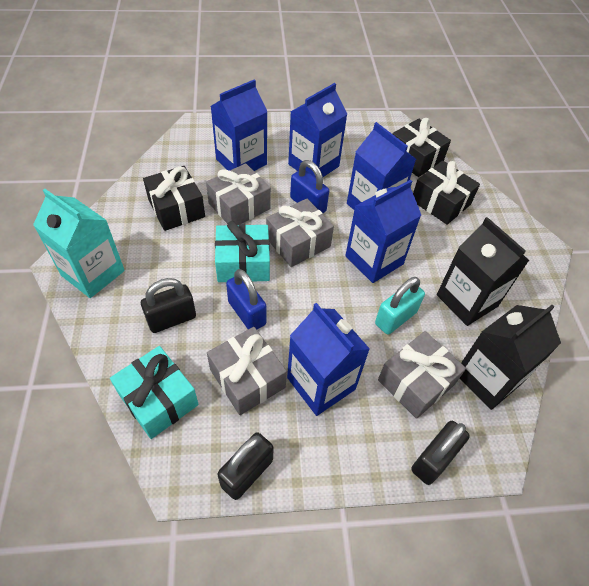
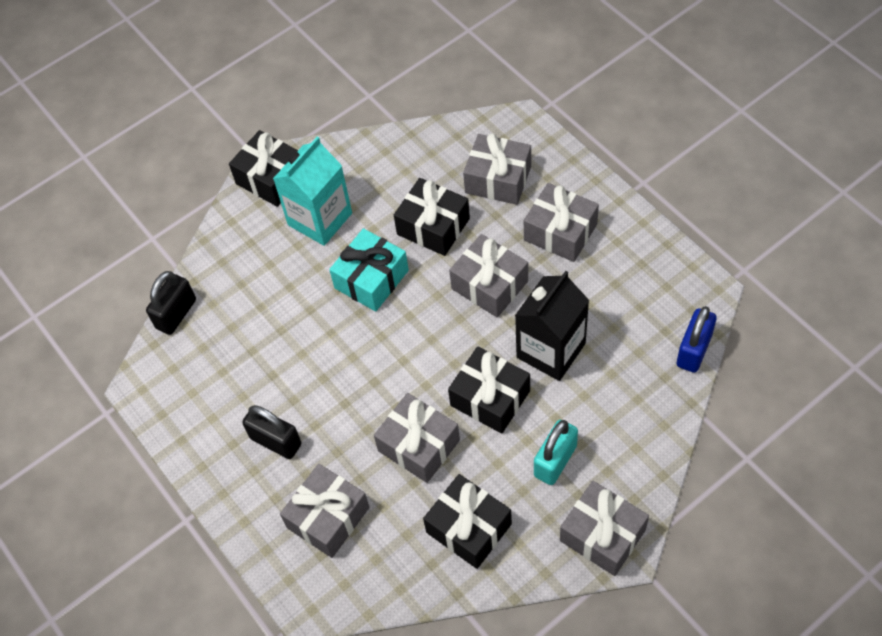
black carton: [437,217,530,326] [459,305,561,410] = 2 -> [515,271,589,381] = 1
black gift: [143,166,205,231] [392,118,451,177] [413,161,480,225] = 3 -> [229,130,298,207] [394,178,470,256] [423,474,512,569] [448,346,530,434] = 4
black padlock: [141,278,196,333] [217,432,274,500] [411,421,470,485] = 3 -> [146,271,196,335] [242,405,301,459] = 2
blue carton: [211,80,268,171] [287,303,370,416] [288,83,347,178] [345,179,421,283] [347,122,416,210] = 5 -> none = 0
blue padlock: [226,269,267,329] [290,160,329,213] = 2 -> [677,306,717,373] = 1
grey gift: [206,163,271,225] [207,327,287,415] [266,199,334,267] [378,331,466,419] = 4 -> [280,464,370,558] [374,393,460,483] [449,234,528,317] [463,133,531,205] [524,183,599,262] [560,481,649,576] = 6
turquoise gift: [110,346,199,439] [215,221,270,282] = 2 -> [329,228,409,312] = 1

